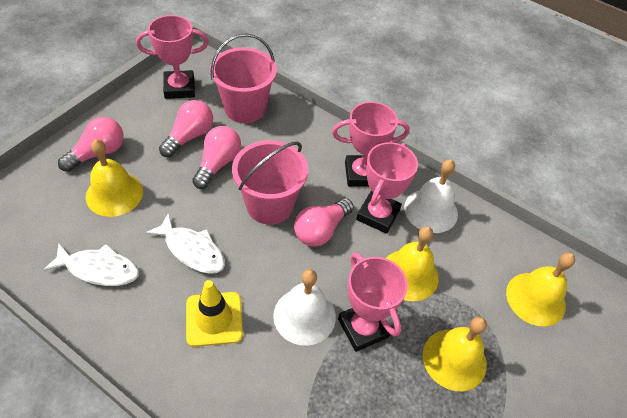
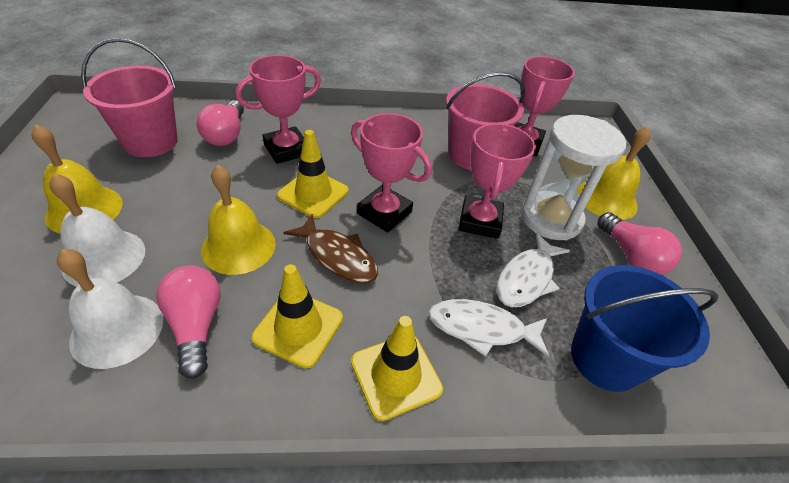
blue bucket: none = 0 -> [571,265,719,392] = 1
brown fish: none = 0 -> [283,214,378,283] = 1
pink light bulb: [58,117,124,172] [159,100,213,157] [192,126,241,189] [294,198,354,247] = 4 -> [157,266,221,379] [197,100,244,146] [597,212,682,275] = 3
white hourglass: none = 0 -> [521,115,626,240] = 1
yellow bell: [86,139,143,217] [386,226,439,301] [423,317,487,391] [506,253,575,327] = 4 -> [31,125,123,233] [201,165,276,275] [577,126,651,220] = 3
yellow traffic cone: [186,280,243,347] = 1 -> [251,264,343,368] [277,130,349,218] [351,316,443,421] = 3

